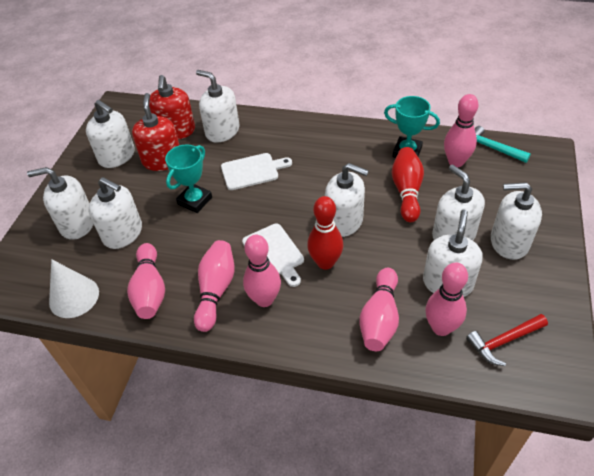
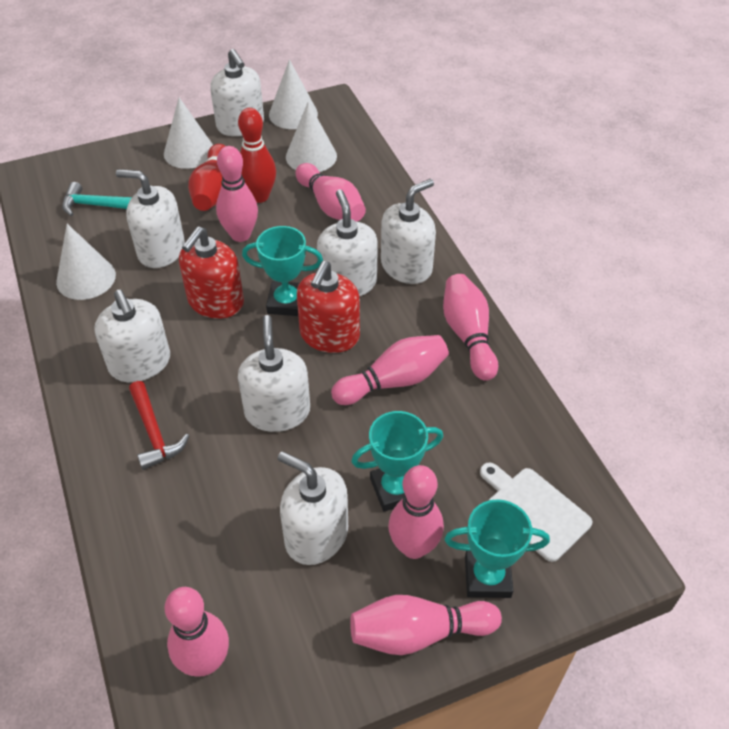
pink bowling pin: [127,243,165,319] [194,240,234,332] [243,235,281,307] [360,268,399,351] [425,262,468,336] [444,94,479,167] = 6 -> [165,587,229,677] [216,146,258,242] [295,163,366,222] [331,335,449,405] [350,595,502,655] [388,465,444,559] [443,274,498,381] = 7
turquoise trophy: [165,145,212,213] [384,96,440,158] = 2 -> [242,226,323,316] [351,411,443,512] [444,499,550,598] = 3
white cone: [49,259,99,318] = 1 -> [56,224,116,300] [164,98,213,169] [269,59,318,129] [286,102,337,172] = 4
white cutting board: [221,153,292,190] [242,223,304,287] = 2 -> [480,462,592,562] = 1
white soap dispenser: [27,167,94,240] [86,100,135,168] [89,177,142,249] [196,70,239,143] [325,163,369,237] [423,210,483,297] [432,164,485,240] [491,182,542,260] = 8 -> [94,290,170,382] [116,169,185,268] [210,49,264,136] [238,315,310,432] [278,452,348,565] [317,189,378,297] [381,179,436,284] = 7

